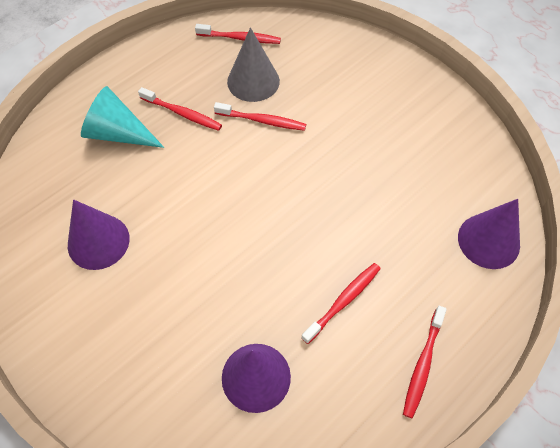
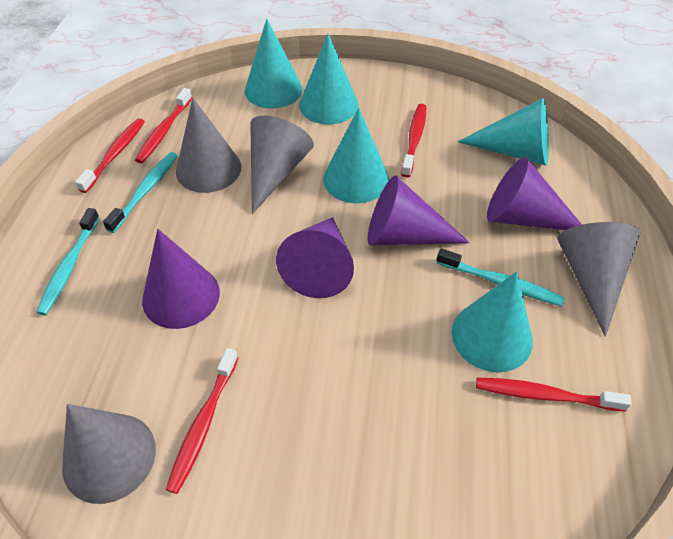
grey cone: [227,27,280,102] = 1 -> [62,404,156,504] [176,98,241,193] [250,116,314,214] [557,222,640,337] = 4
purple cone: [68,199,130,270] [222,344,291,413] [458,199,520,269] = 3 -> [142,229,220,329] [276,217,354,298] [368,175,470,245] [487,157,582,230] = 4
turquoise cone: [81,86,164,148] = 1 -> [245,19,303,108] [299,34,359,124] [323,108,389,203] [452,271,533,372] [458,98,549,165] = 5
turquoise toothbrush: none = 0 -> [36,208,100,315] [103,152,178,233] [436,248,564,306] = 3

